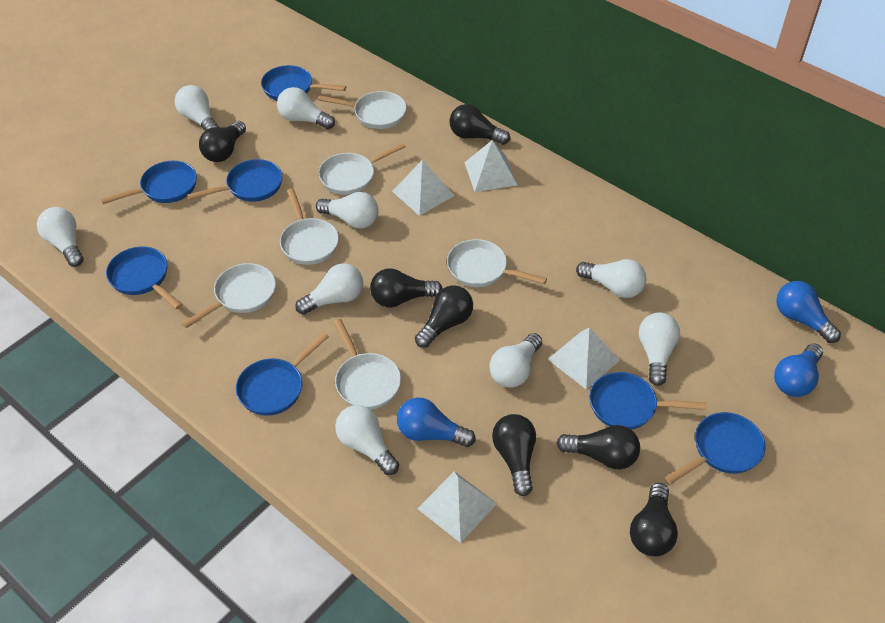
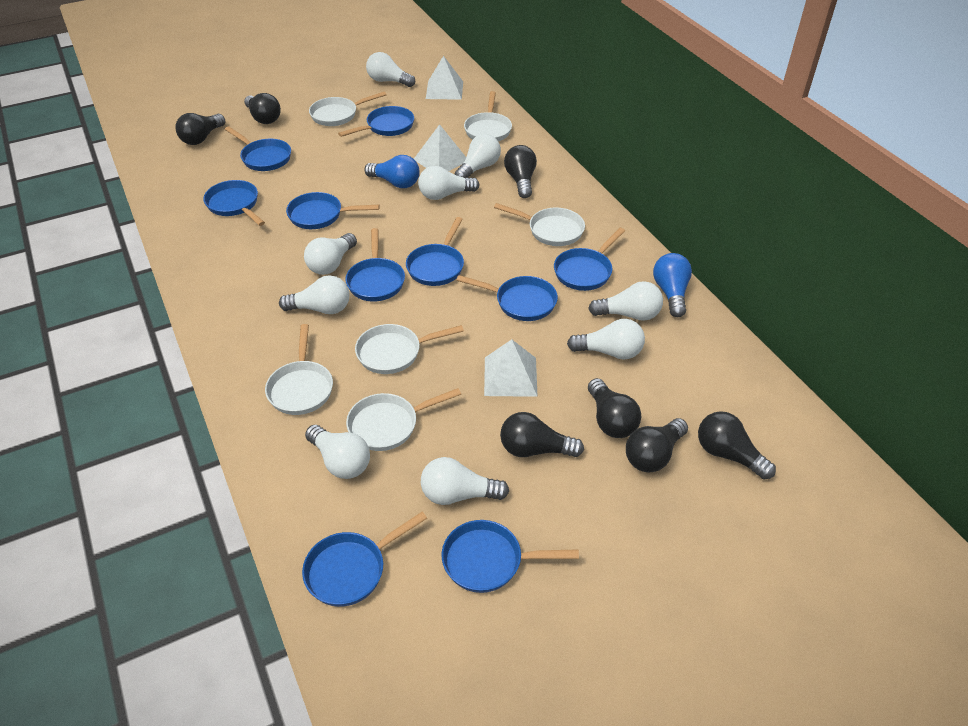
blue light bulb: [397,397,476,447] [774,343,823,397] [776,281,841,343] = 3 -> [364,155,420,188] [653,253,692,317] = 2
blue pan: [101,161,197,204] [106,247,182,309] [187,159,282,202] [236,332,329,416] [261,65,346,100] [590,372,707,430] [665,412,765,484] = 7 -> [203,180,265,226] [225,126,291,171] [286,192,380,229] [302,512,427,607] [338,106,414,137] [345,228,405,302] [406,217,464,286] [442,520,579,593] [456,275,558,321] [554,228,625,291] = 10
white pyramid: [392,160,454,216] [417,471,497,543] [464,140,517,192] [548,328,620,389] = 4 -> [414,124,466,171] [426,56,463,100] [484,340,538,397] = 3

